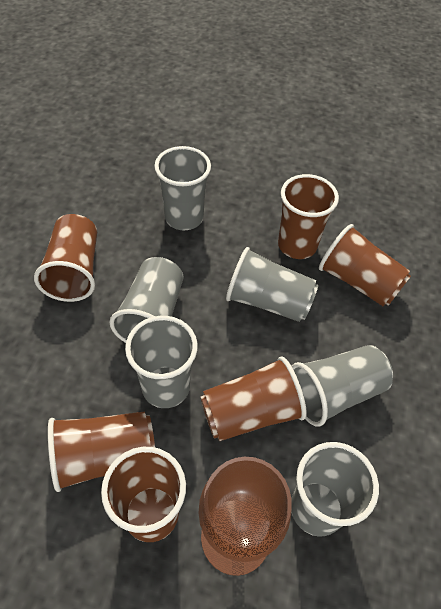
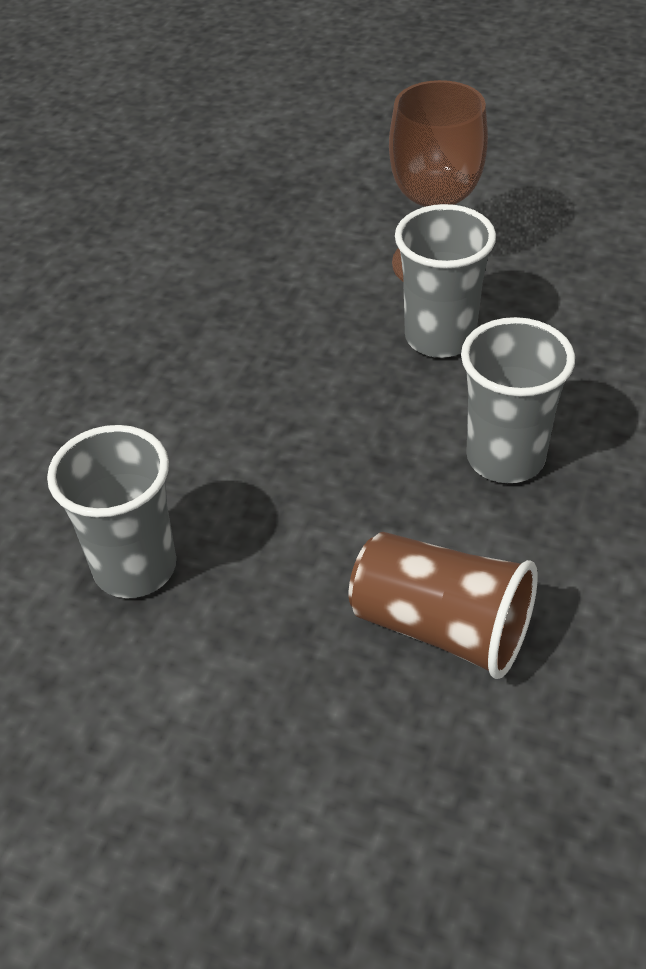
brown cup: [34,214,97,302] [48,412,155,492] [101,447,186,542] [200,356,307,441] [278,174,339,259] [319,224,411,306] = 6 -> [349,532,538,679] = 1
grey cup: [109,257,183,343] [125,316,198,408] [154,146,211,230] [226,247,318,322] [291,442,379,537] [292,345,393,427] = 6 -> [47,425,176,598] [395,204,496,358] [461,317,575,483] = 3

